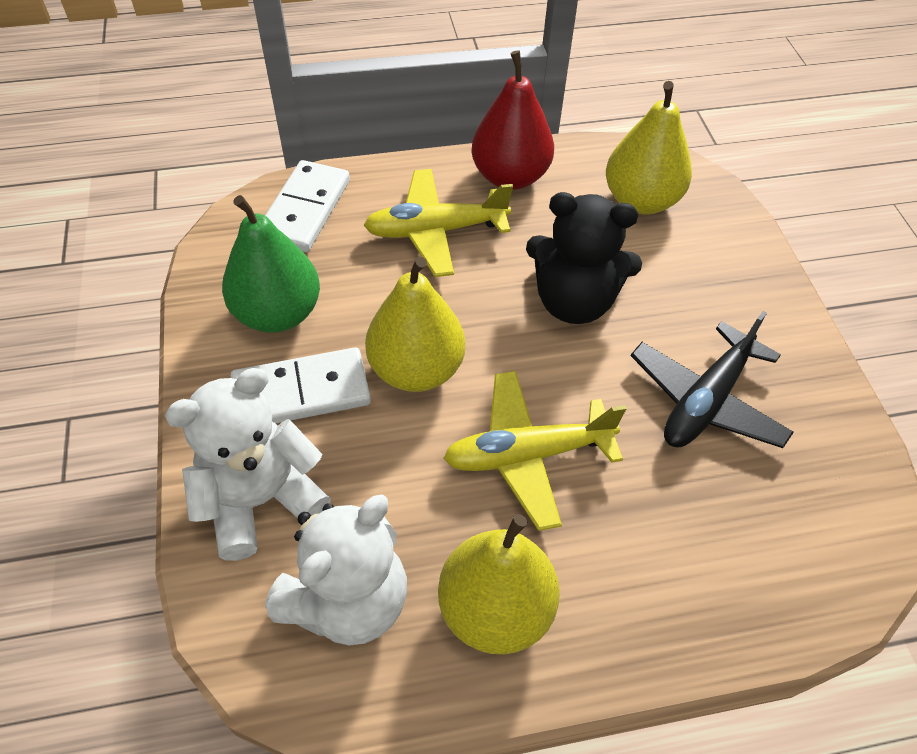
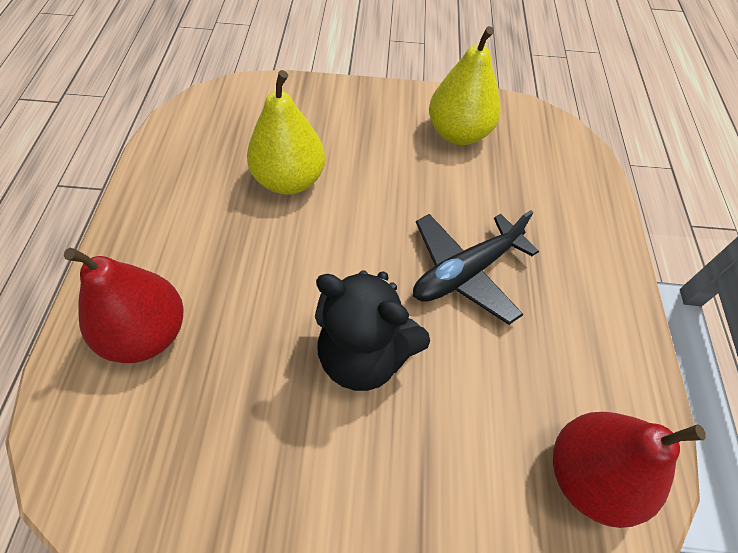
green pear: [222,195,320,333] = 1 -> none = 0
red pear: [471,50,554,190] = 1 -> [64,247,184,363] [553,412,706,528] = 2
white domino: [231,348,371,423] [265,160,350,252] = 2 -> none = 0
white teddy bear: [165,368,331,561] [266,494,407,645] = 2 -> none = 0
yellow pear: [365,256,465,392] [438,514,560,654] [606,81,692,214] = 3 -> [247,70,325,195] [429,26,501,145] = 2
yellow plane: [364,169,513,277] [443,371,627,531] = 2 -> none = 0

